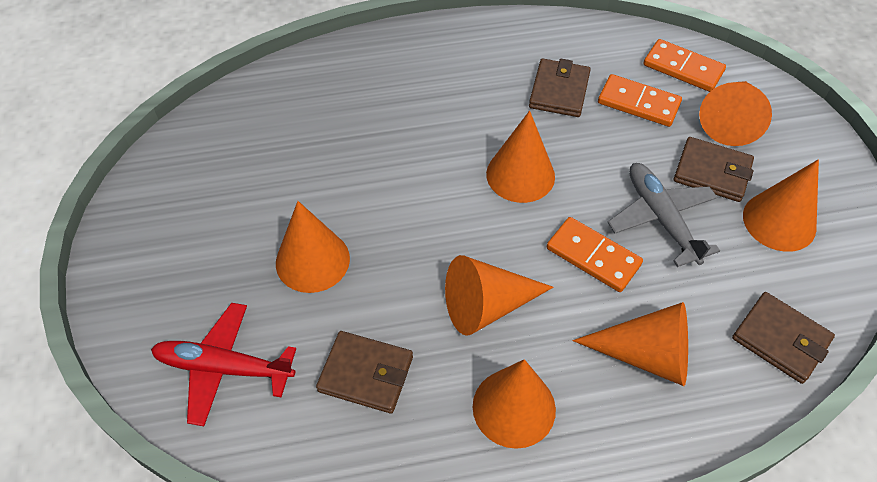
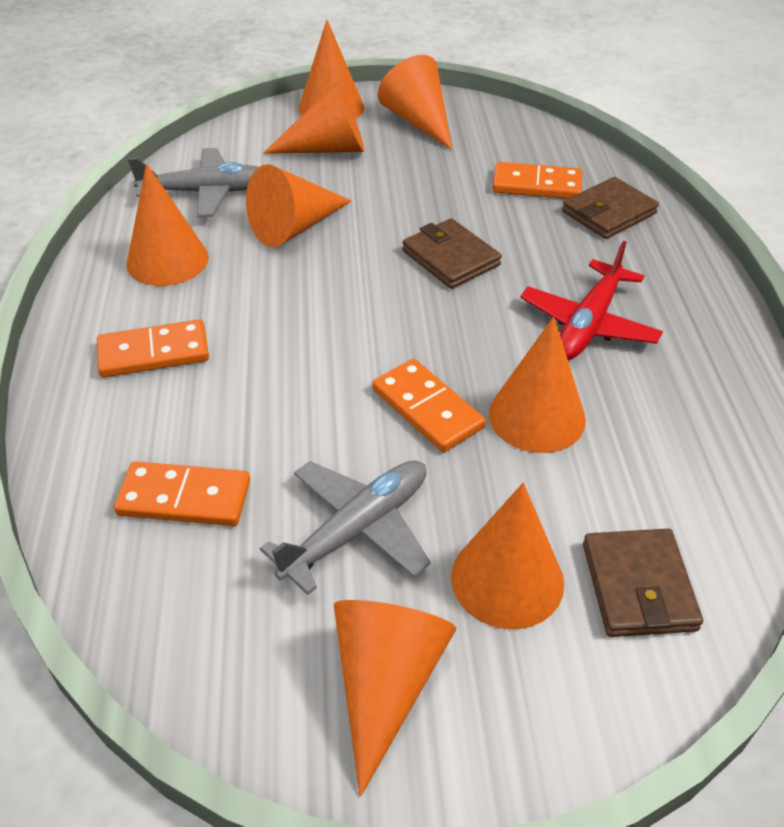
brown wallet: [316,331,413,414] [529,58,591,117] [674,137,754,202] [732,292,835,384] = 4 -> [402,218,502,289] [562,177,659,239] [583,529,703,637] = 3
grey plane: [608,163,720,267] = 1 -> [128,148,258,217] [260,460,431,595] = 2
orange cone: [276,201,350,293] [445,255,553,336] [473,359,556,449] [486,111,555,203] [573,302,688,386] [699,81,772,146] [743,159,819,252] = 7 -> [127,164,209,286] [246,164,351,247] [263,82,364,154] [299,20,364,119] [334,600,456,797] [378,55,452,150] [451,483,564,629] [489,317,586,453] = 8
orange domino: [547,217,643,292] [598,74,682,127] [643,39,726,92] = 3 -> [97,319,209,377] [114,461,250,526] [372,359,486,452] [493,162,582,199] = 4

